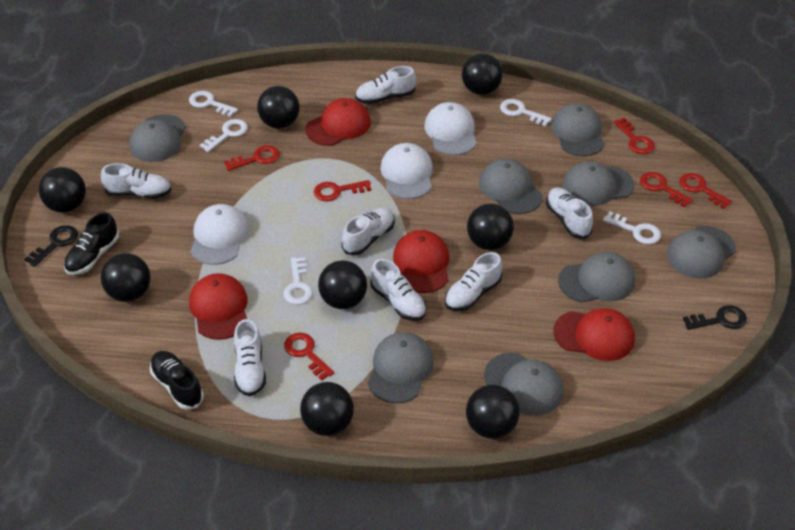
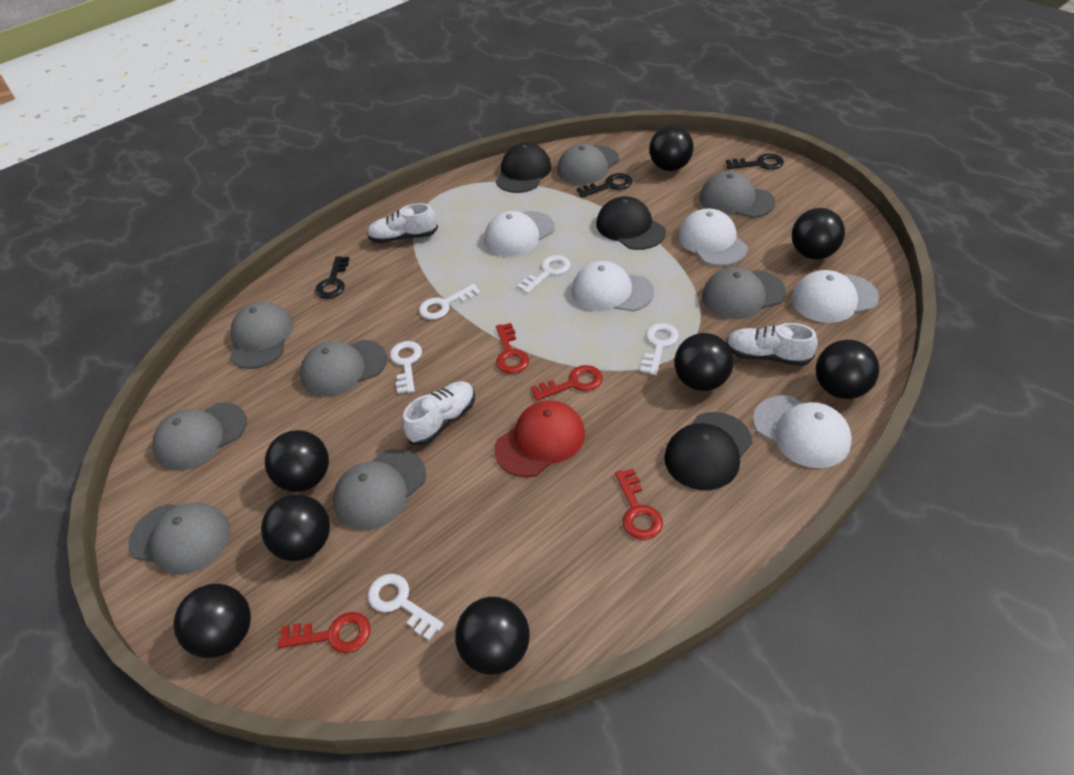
black cap: none = 0 -> [496,143,552,193] [596,196,666,250] [664,412,752,490] = 3
black key: [24,225,78,267] [683,305,747,330] = 2 -> [315,256,350,299] [577,173,632,197] [726,153,784,170] = 3
black shoe: [64,212,119,275] [150,351,204,410] = 2 -> none = 0
red cap: [189,273,248,340] [305,98,371,146] [393,230,449,293] [553,308,635,361] = 4 -> [494,400,585,478] = 1
red key: [224,145,280,171] [284,332,334,381] [314,180,372,201] [613,118,655,154] [640,172,693,208] [679,173,733,209] = 6 -> [278,612,371,653] [496,323,529,374] [531,365,603,401] [615,468,663,540] = 4
white cap: [190,204,249,265] [380,143,433,199] [424,102,477,155] = 3 -> [484,211,555,256] [572,261,654,312] [678,208,748,266] [753,395,852,468] [791,270,879,323] = 5
white shoe: [101,163,171,199] [234,319,266,396] [342,207,395,255] [355,66,416,104] [370,259,427,321] [445,252,502,311] [546,187,593,239] = 7 -> [367,203,438,243] [402,381,475,445] [726,323,818,366] = 3

